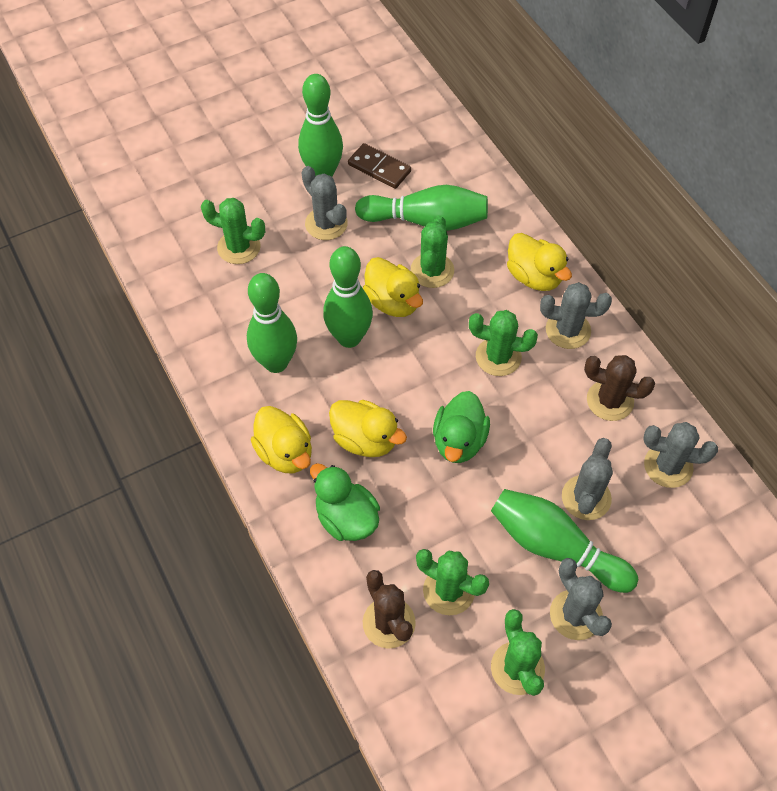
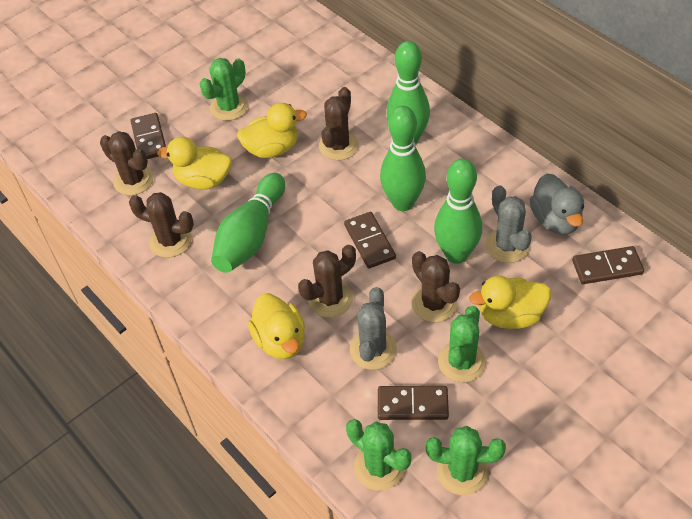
brown cactus: [363,570,416,649] [584,355,655,421] = 2 -> [100,131,154,195] [129,192,194,258] [298,245,356,317] [319,87,359,160] [411,251,460,322] = 5
brown domino: [348,143,411,189] = 1 -> [131,113,166,159] [344,212,396,268] [378,386,449,420] [572,246,644,284] = 4
green bowling pin: [247,273,297,373] [298,74,343,177] [323,246,373,348] [355,185,488,231] [491,489,638,593] = 5 -> [211,173,285,273] [380,106,426,211] [386,41,430,144] [434,159,482,264] = 4
green cactus: [201,198,265,264] [410,215,454,288] [416,549,489,615] [469,310,538,376] [491,609,545,696] = 5 -> [200,58,248,121] [346,419,411,491] [426,426,506,495] [438,306,486,382] = 4
green duck: [310,463,380,541] [433,391,490,463] = 2 -> none = 0
grey cactus: [301,166,348,240] [540,282,612,349] [550,558,612,640] [562,438,613,520] [643,422,718,488] = 5 -> [350,287,397,370] [485,185,532,263] = 2
grey duck: none = 0 -> [530,173,584,235] = 1

